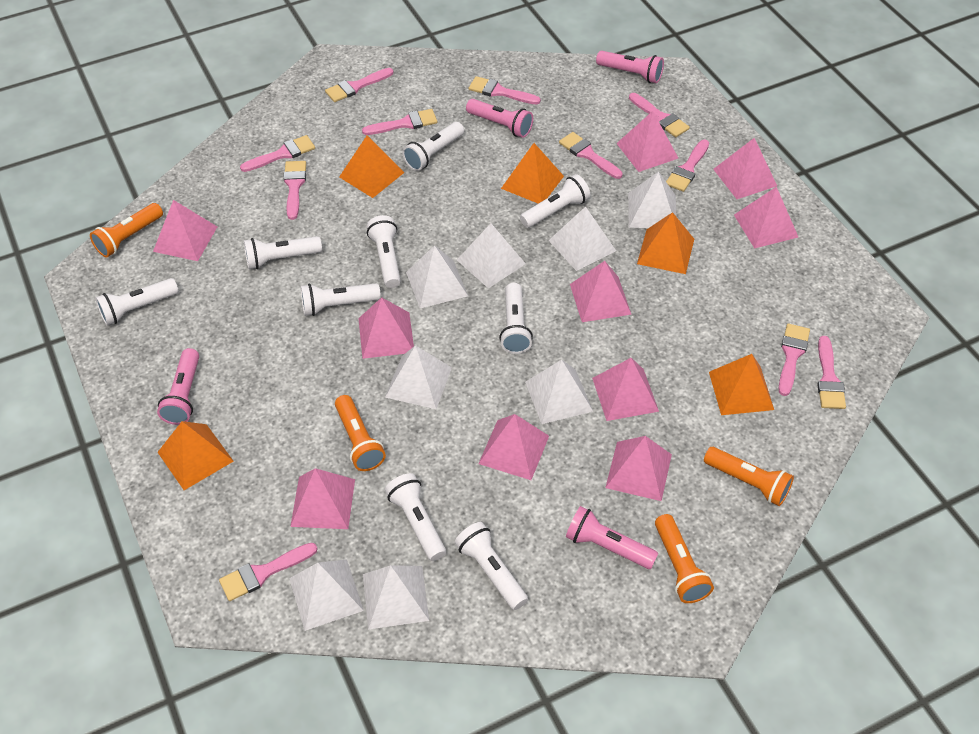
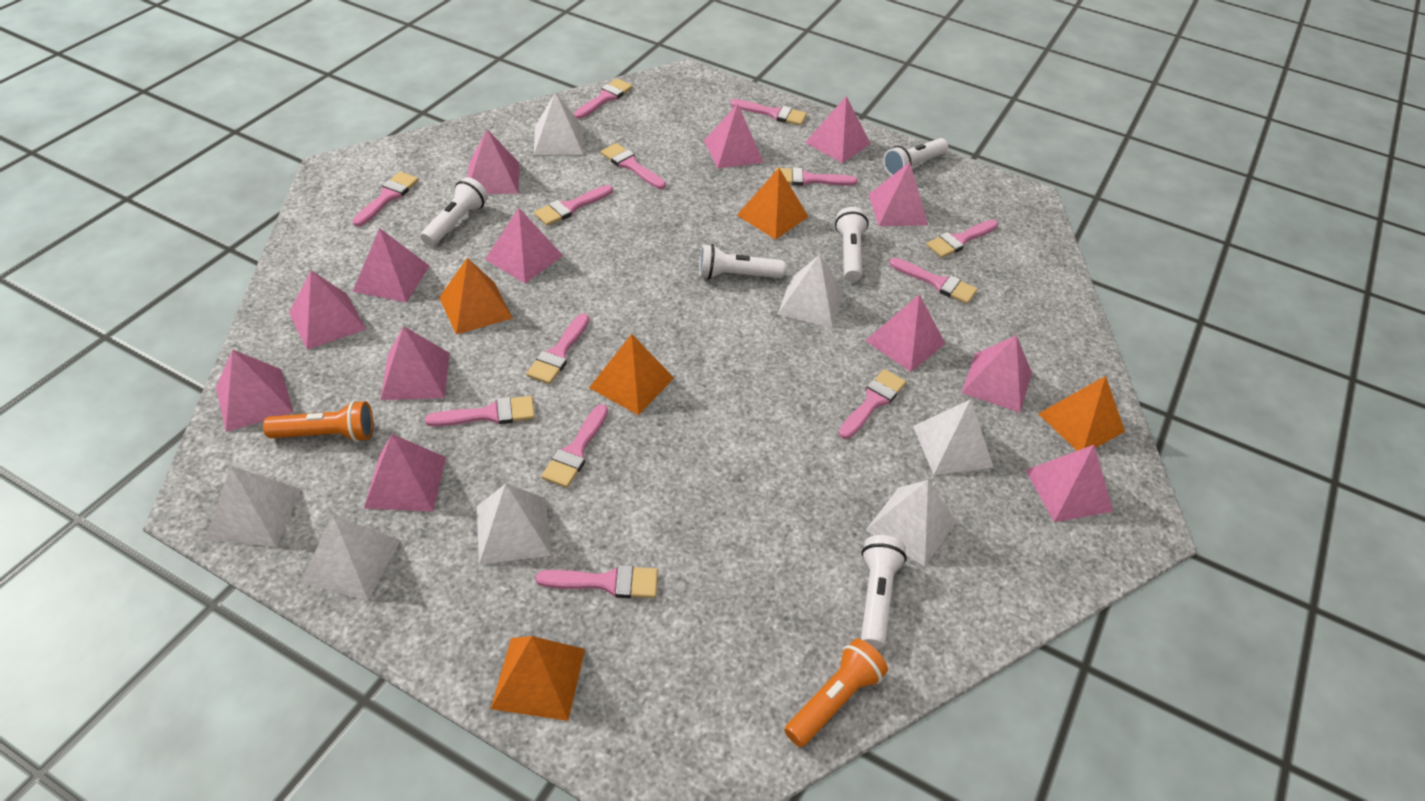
orange flashlight: [90,203,163,257] [335,395,386,471] [655,514,714,603] [704,447,794,506] = 4 -> [263,400,373,442] [784,639,888,747] = 2
pink brush: [219,543,317,601] [240,135,315,172] [283,161,306,220] [325,68,393,102] [362,109,437,135] [469,76,541,104] [559,132,623,179] [629,93,690,137] [666,139,709,192] [779,323,810,396] [817,336,846,409] = 11 -> [352,172,419,227] [425,396,535,427] [526,314,589,384] [534,185,613,226] [536,565,658,598] [541,404,608,488] [574,78,633,119] [601,143,666,189] [730,99,807,126] [775,167,858,186] [839,369,906,439] [889,258,977,304] [926,219,998,258] = 13
pink flashlight: [157,348,199,425] [466,99,533,138] [566,506,658,569] [596,51,664,83] = 4 -> none = 0
pink pyramid: [153,200,217,261] [290,468,355,529] [358,297,414,359] [478,414,549,480] [570,261,632,322] [592,358,659,421] [605,436,672,501] [616,111,678,172] [713,138,777,199] [734,186,798,248] = 10 -> [216,349,294,432] [289,271,366,350] [353,228,430,303] [364,434,446,512] [381,326,450,400] [468,129,520,194] [485,208,563,283] [704,104,764,169] [805,96,871,163] [865,294,945,372] [868,162,928,226] [962,335,1032,413] [1026,445,1113,522] = 13
white flashlight: [95,278,179,325] [244,236,322,269] [300,283,381,316] [367,215,401,288] [385,473,446,561] [402,122,464,171] [455,522,528,610] [499,283,533,354] [520,174,590,228] = 9 -> [420,177,488,247] [699,244,785,279] [835,207,869,282] [861,535,907,649] [883,138,948,176] = 5
white pyramid: [289,559,364,631] [363,565,429,629] [385,345,452,409] [406,245,468,308] [457,223,526,288] [525,360,593,424] [548,207,616,271] [628,171,677,228] = 8 -> [206,466,302,547] [300,515,401,600] [477,484,551,564] [534,92,583,155] [777,254,844,328] [865,480,957,566] [913,399,993,475] = 7

